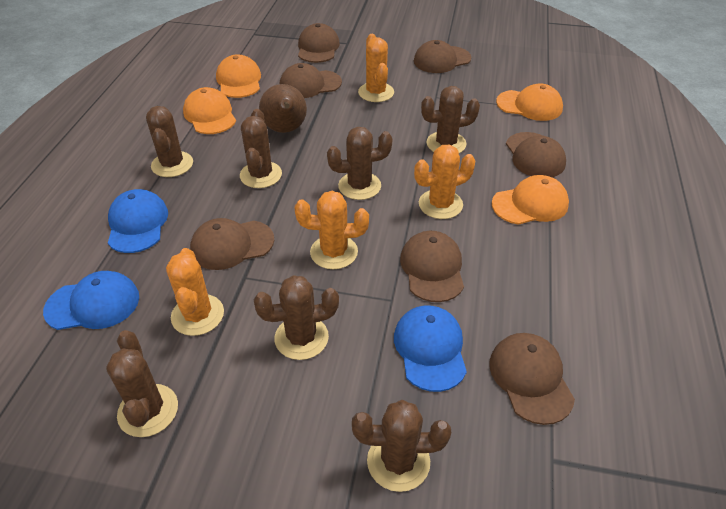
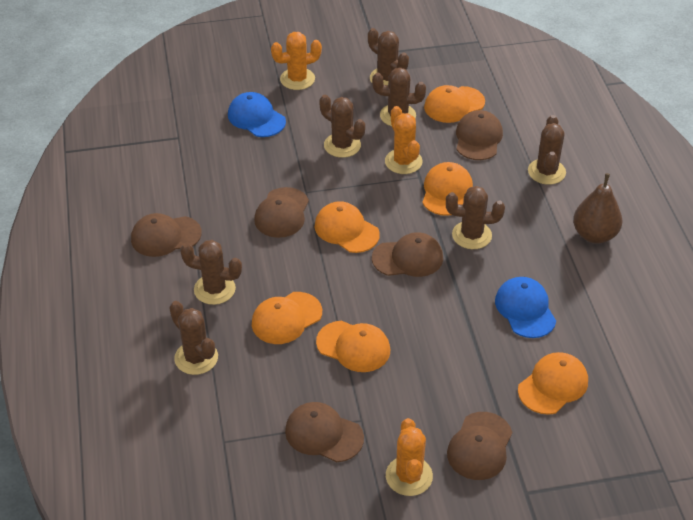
blue cap: [43,271,139,330] [108,189,168,253] [394,306,467,392] = 3 -> [228,92,286,137] [495,277,556,338] = 2
brown cap: [190,218,274,270] [280,63,342,98] [298,23,340,63] [400,231,464,302] [414,40,471,73] [489,333,575,425] [506,132,566,177] = 7 -> [131,213,202,257] [254,187,309,238] [285,402,364,462] [372,232,443,277] [447,412,512,480] [456,110,503,160] = 6
orange cactus: [166,248,224,336] [294,191,369,269] [358,34,394,102] [414,145,475,219] = 4 -> [271,32,322,90] [385,106,422,174] [386,418,433,496] = 3
orange cap: [183,87,236,134] [216,54,261,98] [492,175,569,225] [496,83,563,121] = 4 -> [252,292,322,344] [315,201,380,253] [316,321,390,372] [423,162,473,216] [424,85,485,123] [518,352,588,415] = 6

